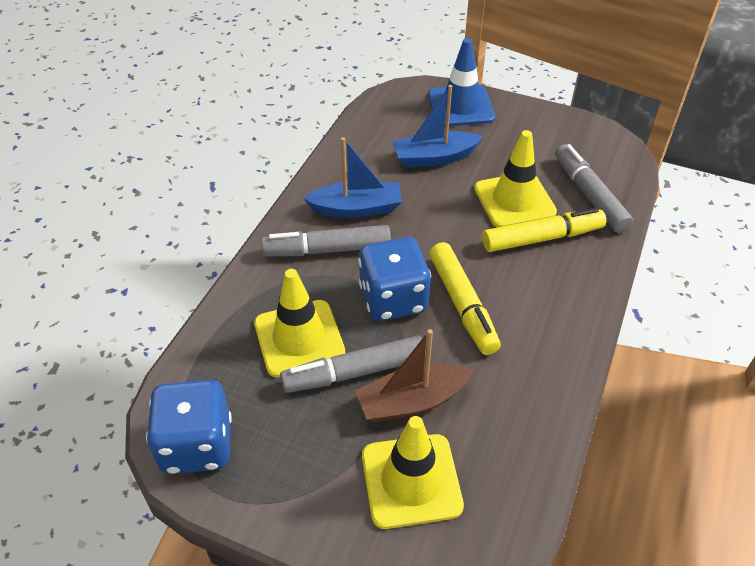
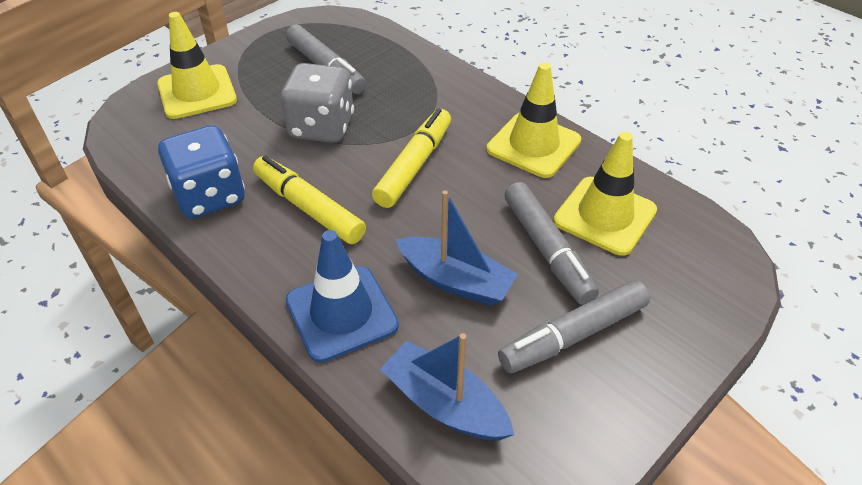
blue dice: [146,380,232,474] [358,237,431,321] = 2 -> [158,125,245,219] = 1
brown boat: [355,329,474,423] = 1 -> none = 0
grey dice: none = 0 -> [281,63,354,143] = 1

